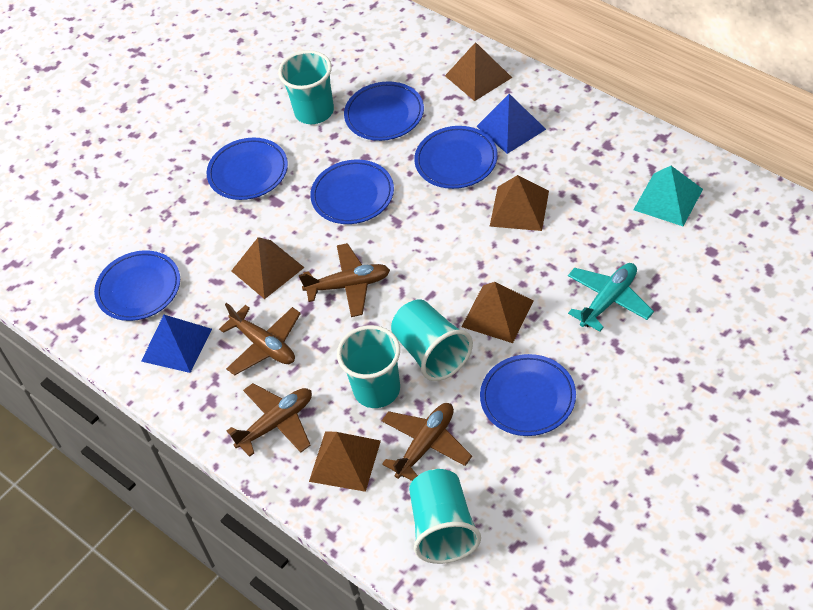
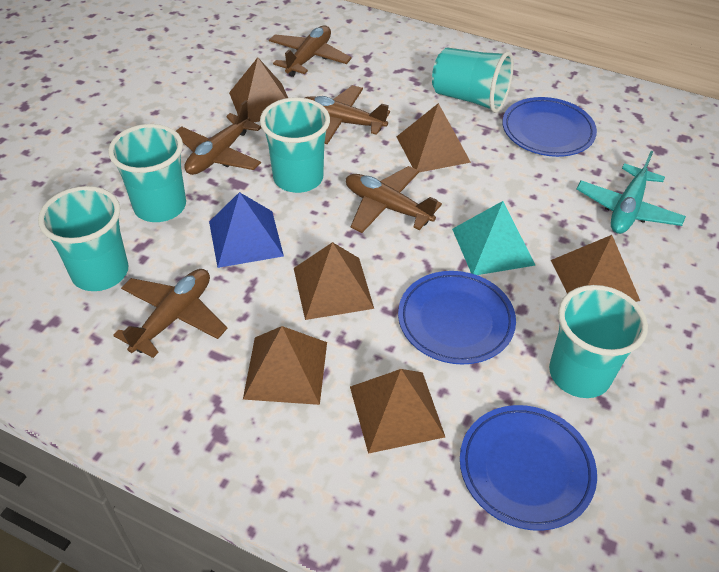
blue plate: [94,250,180,321] [207,138,288,200] [310,160,394,224] [344,81,424,141] [414,126,498,189] [480,354,576,436] = 6 -> [398,271,516,365] [460,405,597,531] [502,97,597,157] = 3
blue pyramid: [141,315,212,373] [476,94,546,154] = 2 -> [209,192,284,268] = 1
brown plane: [219,303,301,375] [227,383,312,457] [299,243,390,317] [381,403,472,481] = 4 -> [113,269,227,358] [176,100,261,175] [269,26,352,77] [305,85,390,144] [346,166,442,233] = 5
brown pyramid: [231,237,305,299] [309,431,381,492] [445,42,512,101] [462,282,533,343] [489,175,549,231] = 5 -> [229,57,288,123] [243,326,327,405] [294,242,374,320] [350,369,445,454] [397,103,471,172] [551,235,640,302] = 6
turquoise cup: [278,50,334,124] [337,325,400,408] [391,299,473,381] [409,469,481,564] = 4 -> [38,186,129,291] [108,124,186,222] [260,97,330,193] [432,48,514,113] [549,285,648,398] = 5

